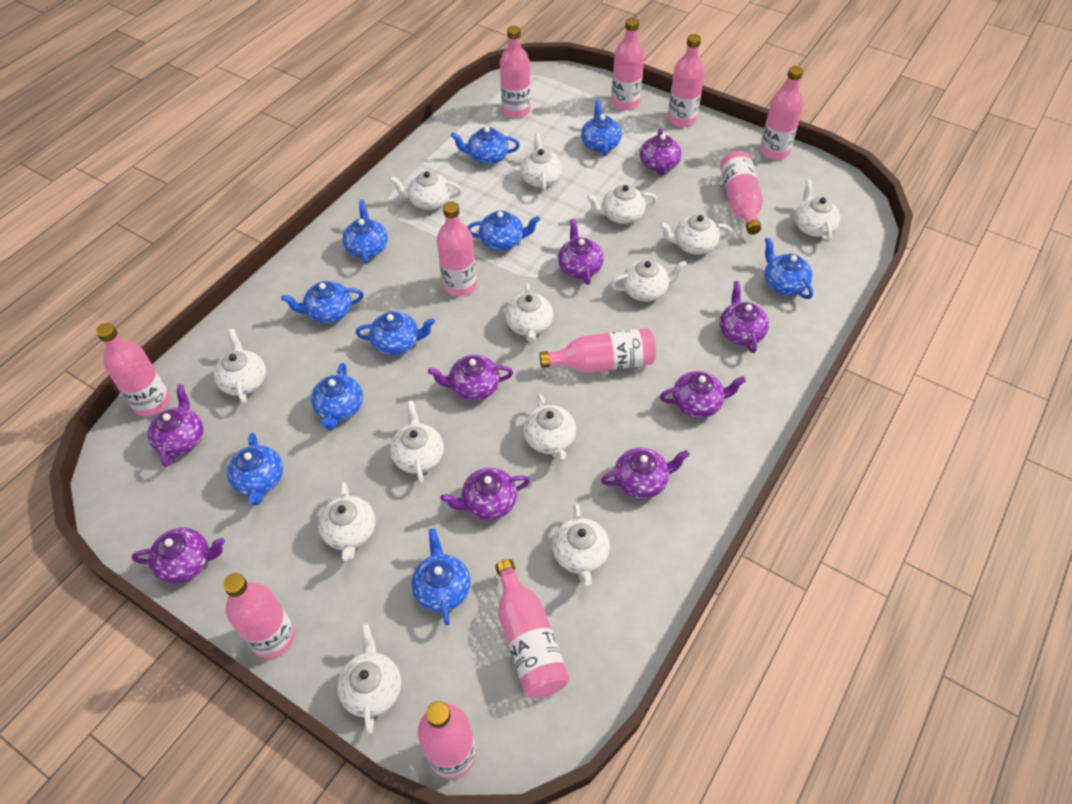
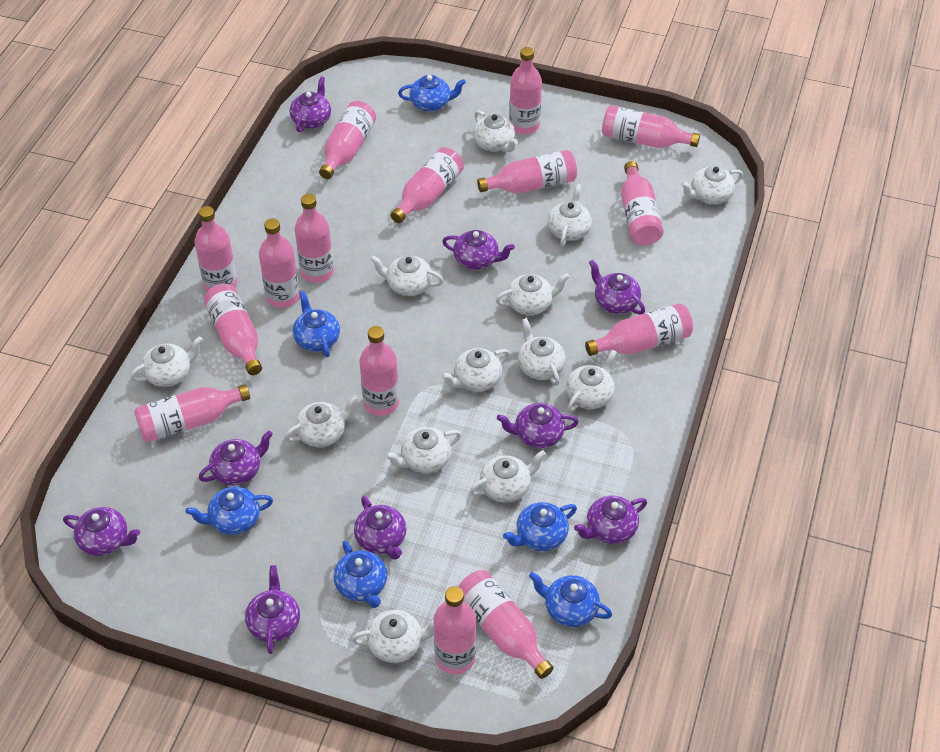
blue teapot: [227,433,283,506] [281,281,363,324] [311,363,363,430] [342,200,388,264] [355,311,435,355] [411,528,471,625] [451,127,520,165] [467,211,540,251] [581,100,622,156] [764,237,813,299] = 10 -> [185,487,273,535] [293,291,340,357] [333,541,387,608] [398,75,466,111] [503,502,577,551] [529,572,612,627] = 6
pink bottle: [96,323,170,416] [223,573,295,658] [418,701,476,779] [437,201,477,296] [495,559,569,698] [500,26,531,118] [539,328,656,373] [611,18,645,110] [668,34,705,127] [720,151,763,235] [760,66,803,160] = 11 -> [134,384,250,442] [195,206,237,292] [204,284,262,375] [259,218,300,308] [295,194,334,283] [319,101,376,179] [359,326,399,416] [391,147,464,223] [433,586,476,674] [458,570,554,679] [477,150,577,193] [509,47,542,135] [585,303,693,356] [602,105,700,148] [621,161,663,245] = 15

